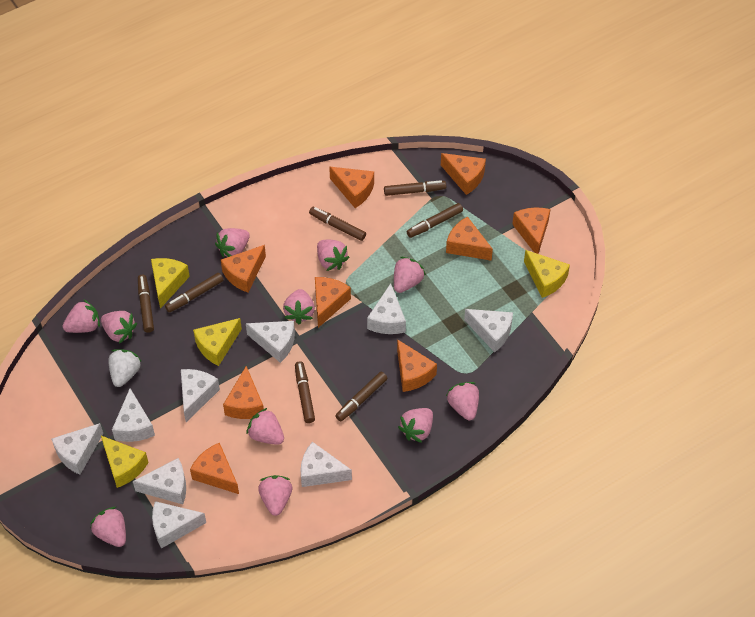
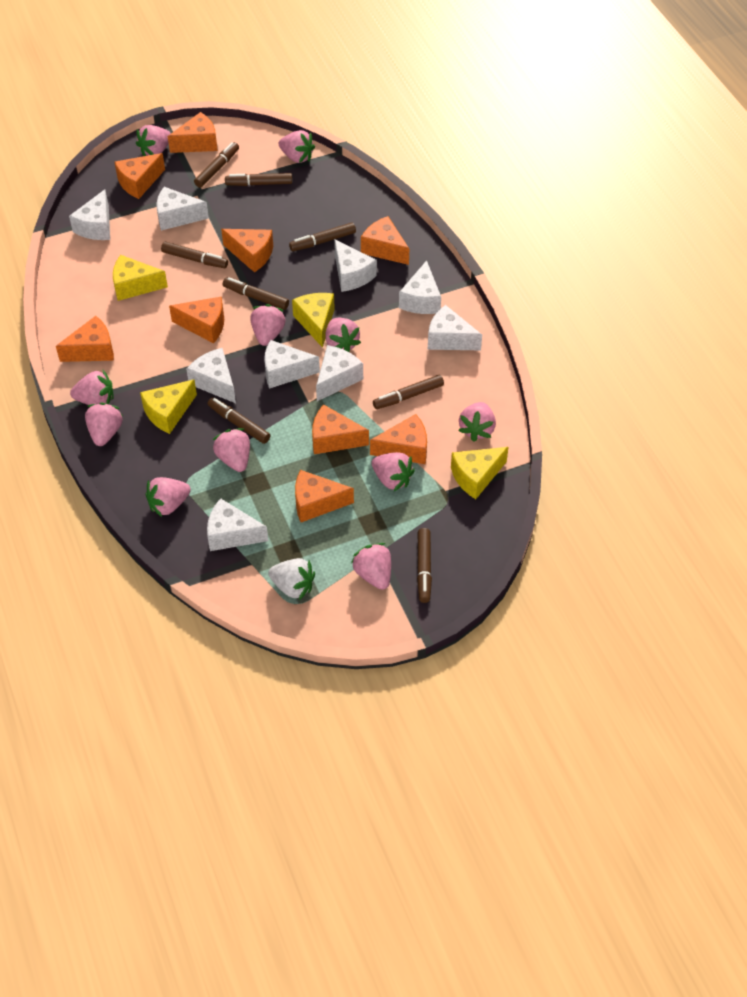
brown marker: [138,275,154,333] [165,273,223,312] [295,361,315,423] [309,207,366,241] [335,372,387,422] [384,180,446,196] [407,203,463,238] = 7 -> [161,242,228,268] [194,142,239,188] [208,397,270,444] [223,277,289,310] [225,173,292,186] [289,222,356,251] [373,375,444,409] [417,528,432,603] = 8

